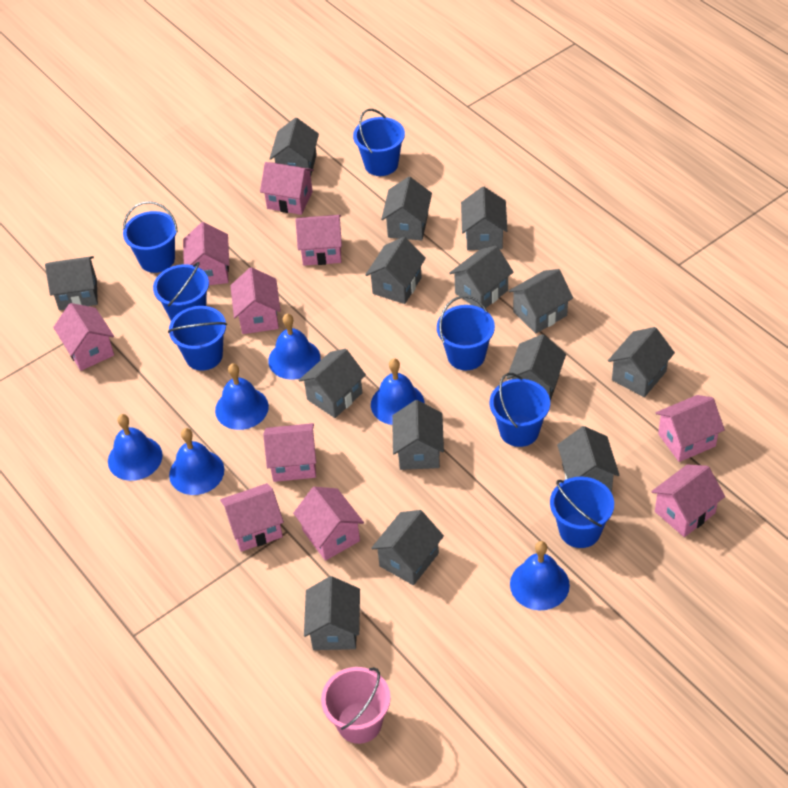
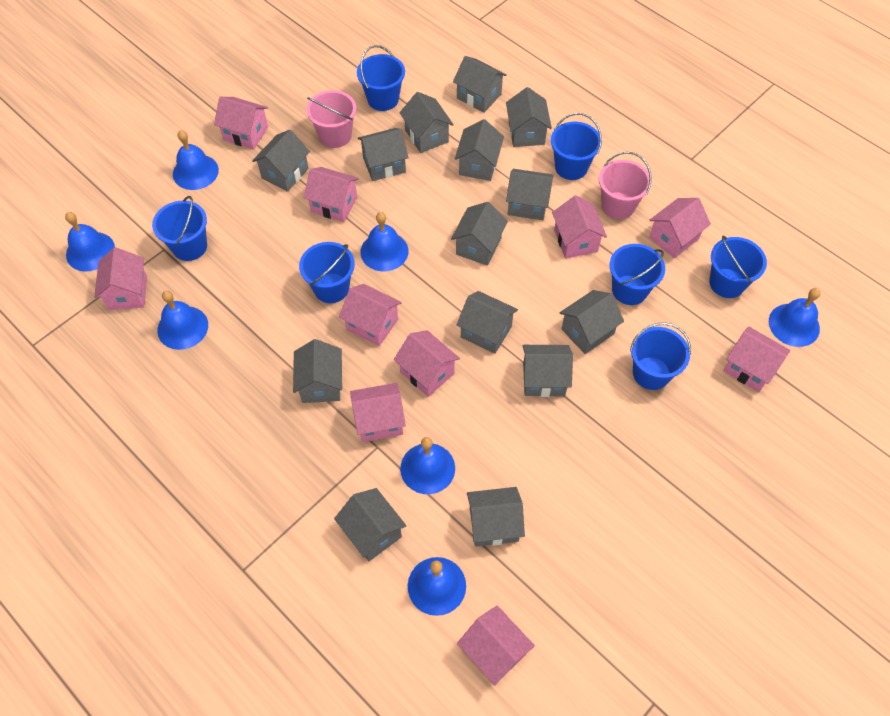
blue bell: [108,414,162,481] [169,428,224,495] [215,363,269,430] [268,314,320,380] [371,358,424,425] [510,541,570,610] = 6 -> [65,212,115,271] [157,291,208,350] [173,130,219,190] [360,212,408,271] [400,437,455,494] [408,557,466,616] [769,288,821,347] = 7
pink bucket: [321,667,391,744] = 1 -> [307,90,356,148] [599,152,652,219] = 2

